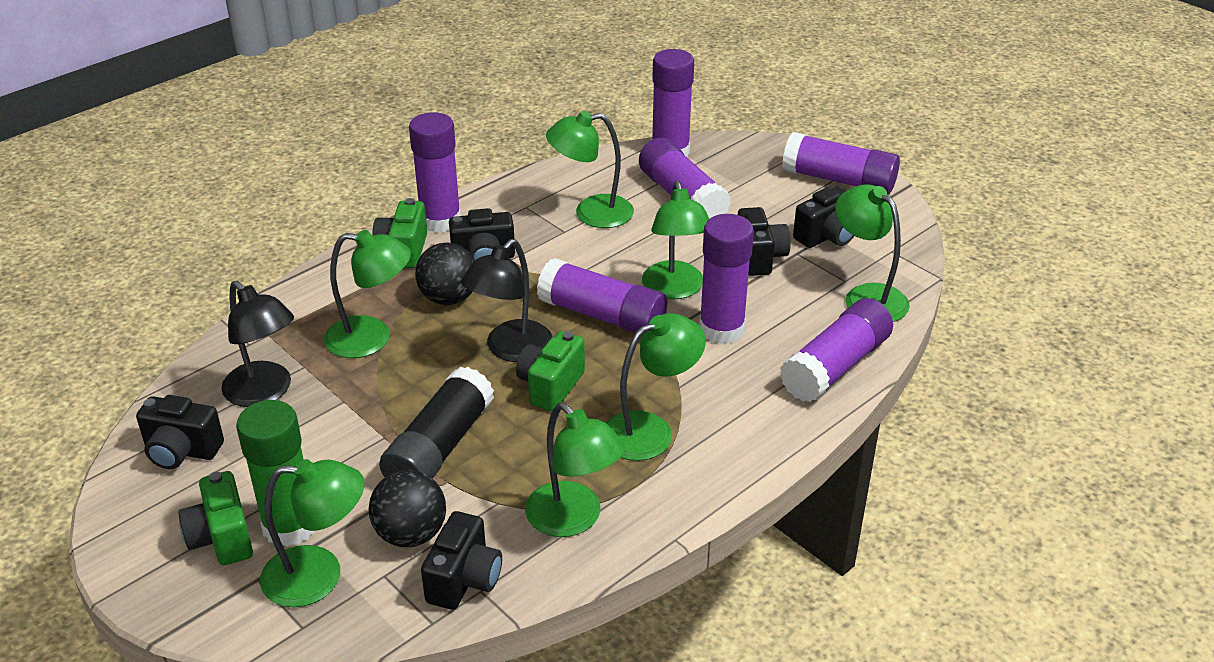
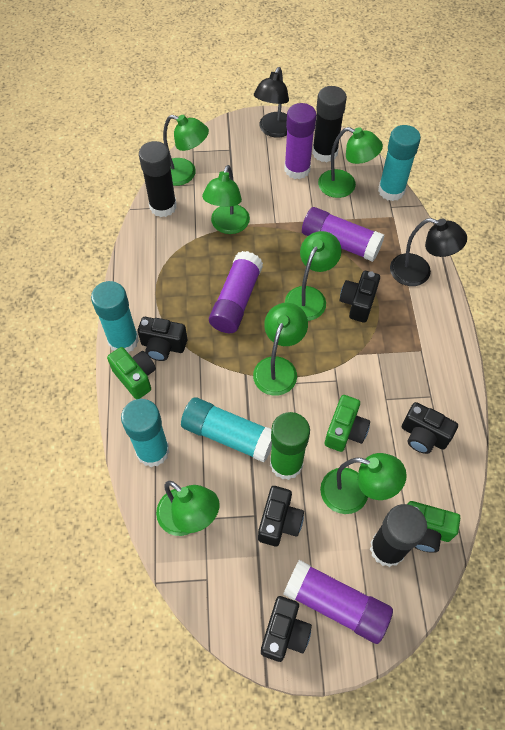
black ball: [369,470,446,547] [415,242,475,305] = 2 -> none = 0
black glue stick: [379,367,494,479] = 1 -> [139,141,177,217] [312,86,347,162] [370,504,427,567] = 3
purple glue stick: [409,112,461,233] [537,258,667,333] [639,138,731,219] [652,49,694,157] [699,214,754,344] [780,298,893,402] [782,132,900,194] = 7 -> [209,251,263,333] [283,560,393,644] [284,103,317,179] [302,207,384,262] = 4
turquoise glue stick: none = 0 -> [91,281,139,353] [121,399,169,467] [181,397,272,462] [378,125,421,201] = 4

